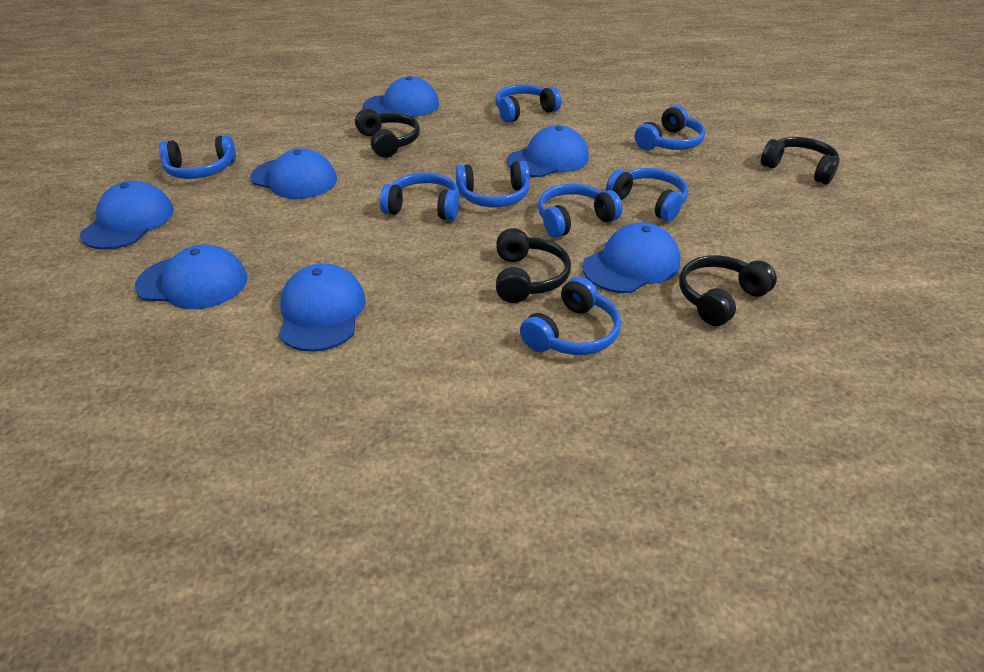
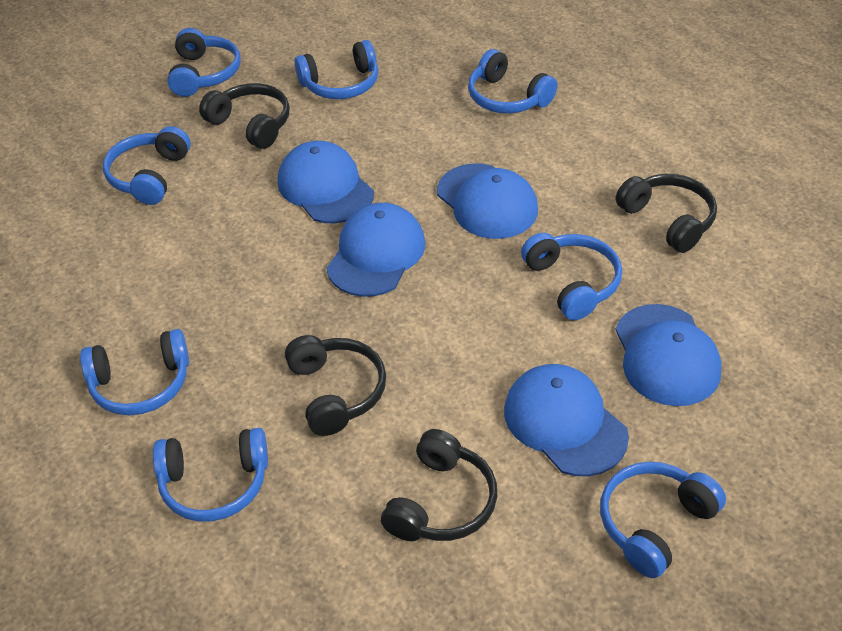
blue cap: [80,181,174,250] [135,245,247,309] [250,148,337,199] [279,264,366,352] [363,76,439,117] [507,125,589,177] [582,223,681,293] = 7 -> [278,141,374,223] [326,203,425,297] [437,163,538,239] [504,364,629,476] [615,304,722,406] = 5

